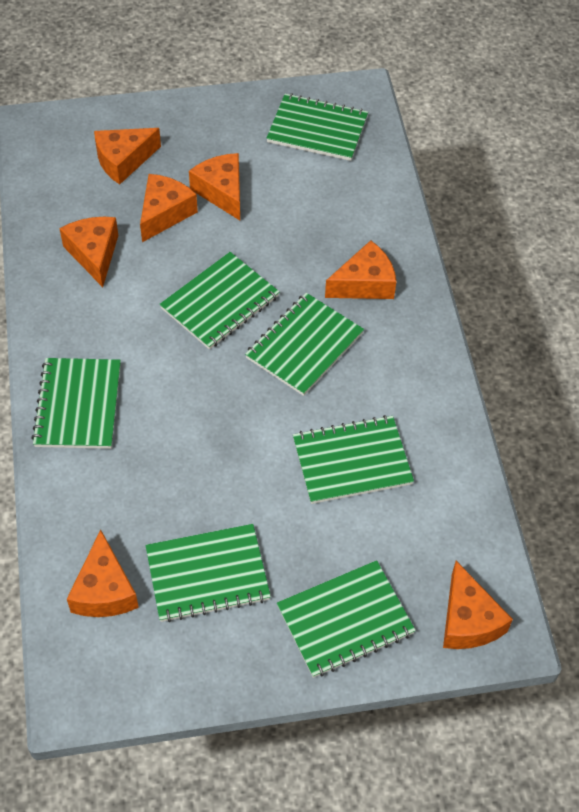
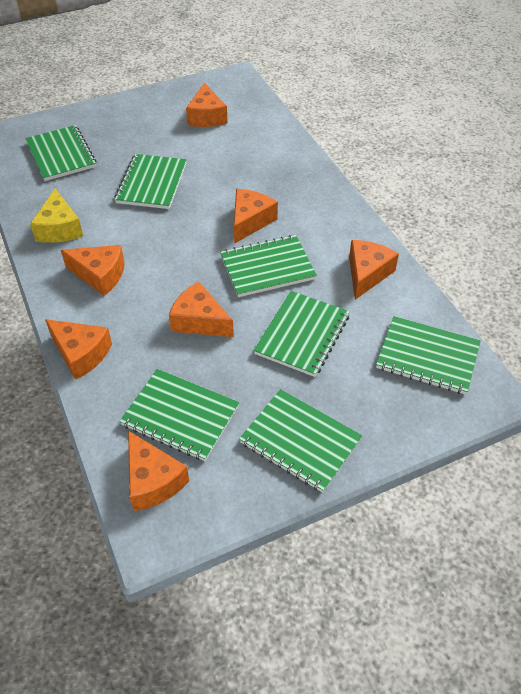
yellow cheese: none = 0 -> [30,188,83,243] = 1

